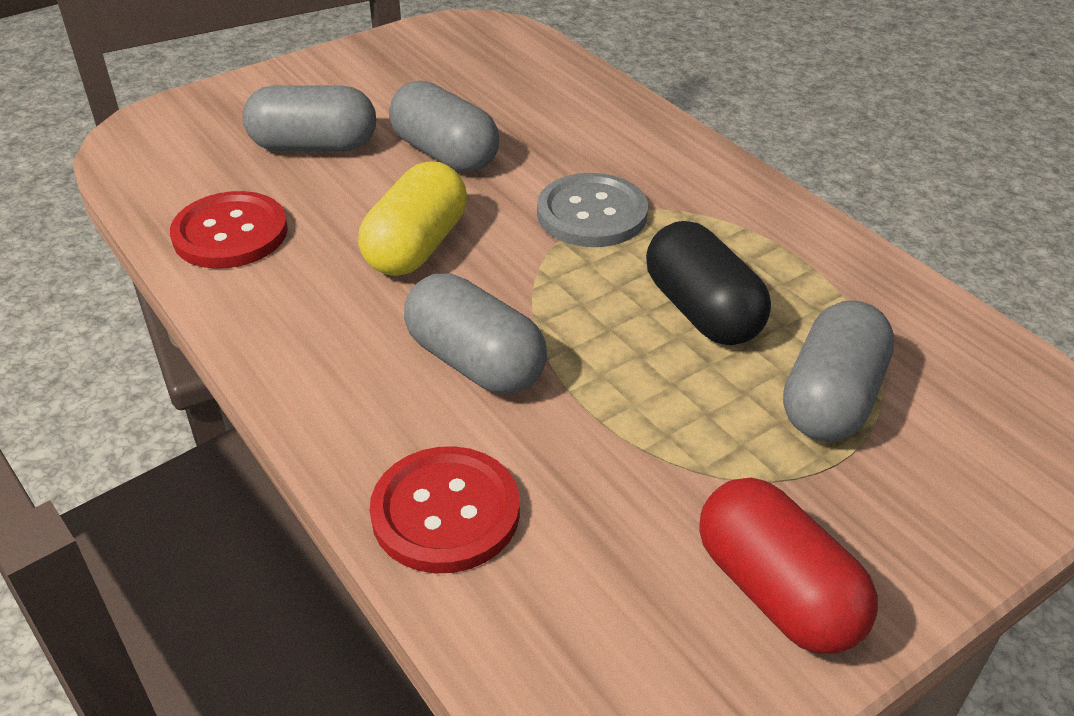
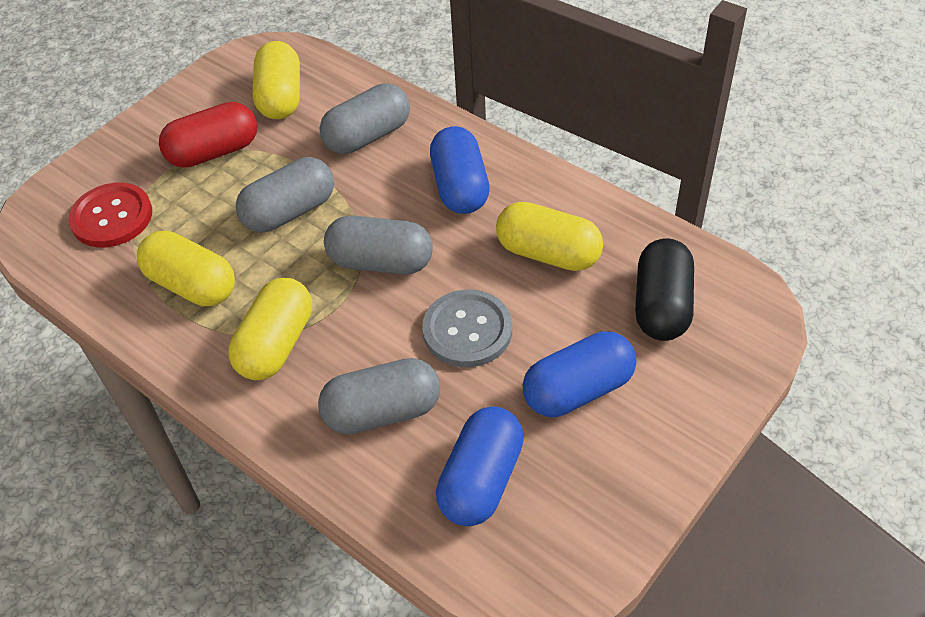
blue capsule: none = 0 -> [430,126,490,214] [436,406,524,526] [523,331,636,417] = 3
red button: [170,191,288,269] [370,446,520,574] = 2 -> [69,183,152,248] = 1
yellow capsule: [358,161,467,276] = 1 -> [137,231,235,306] [228,278,312,380] [253,41,300,119] [496,202,603,271] = 4

